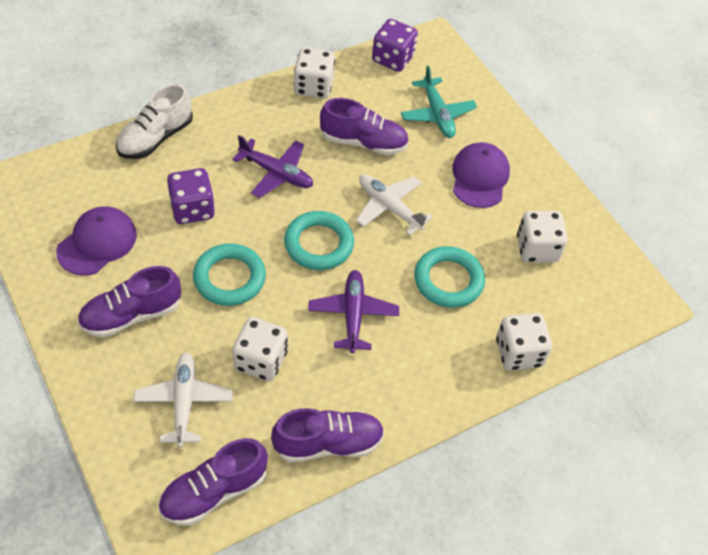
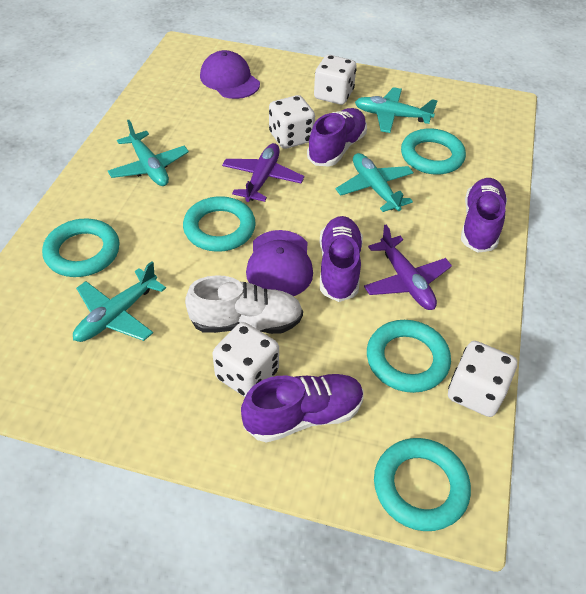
purple dice: [167,168,215,224] [372,19,418,72] = 2 -> none = 0
turquoise plane: [401,66,477,138] = 1 -> [73,261,166,342] [108,120,189,186] [336,153,414,212] [355,87,438,133] = 4
turquoise ring: [193,243,266,306] [284,211,354,270] [414,246,485,308] = 3 -> [42,219,119,277] [183,196,256,252] [367,320,451,393] [374,438,471,531] [401,128,466,175] = 5
white plane: [133,352,233,447] [356,174,433,235] = 2 -> none = 0

